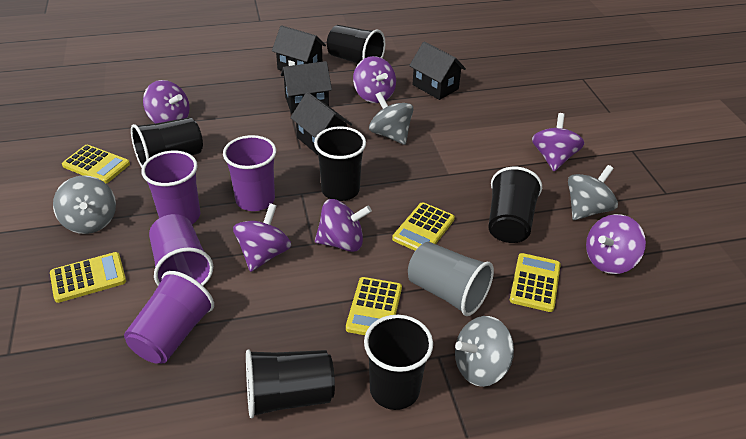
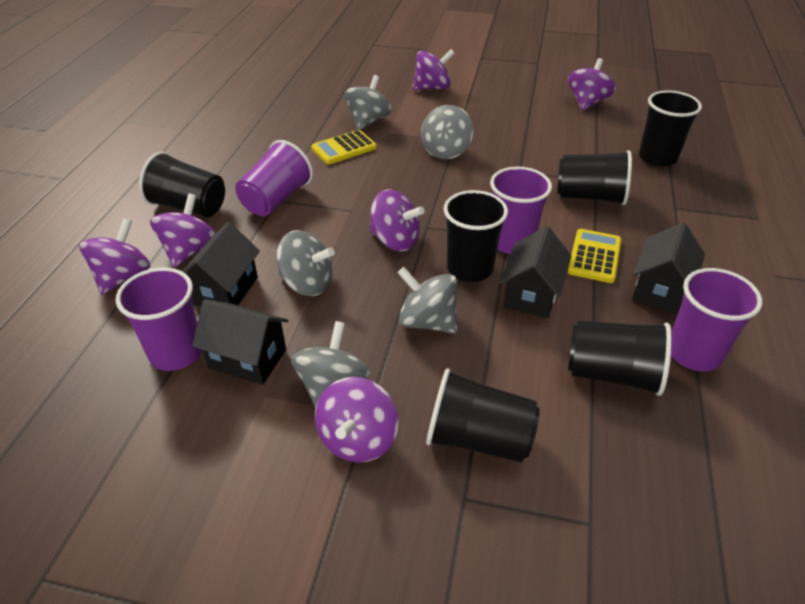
grey cup: [408,242,494,316] = 1 -> none = 0
grey spinning top: [53,175,116,234] [369,92,414,145] [455,316,514,387] [568,165,618,220] = 4 -> [276,230,335,296] [291,321,370,408] [344,75,392,130] [397,267,457,334] [421,105,473,159] = 5
yellow calculator: [50,252,126,303] [62,145,130,183] [346,277,402,335] [392,202,455,251] [510,253,561,312] = 5 -> [311,130,377,164] [568,229,622,283] = 2

